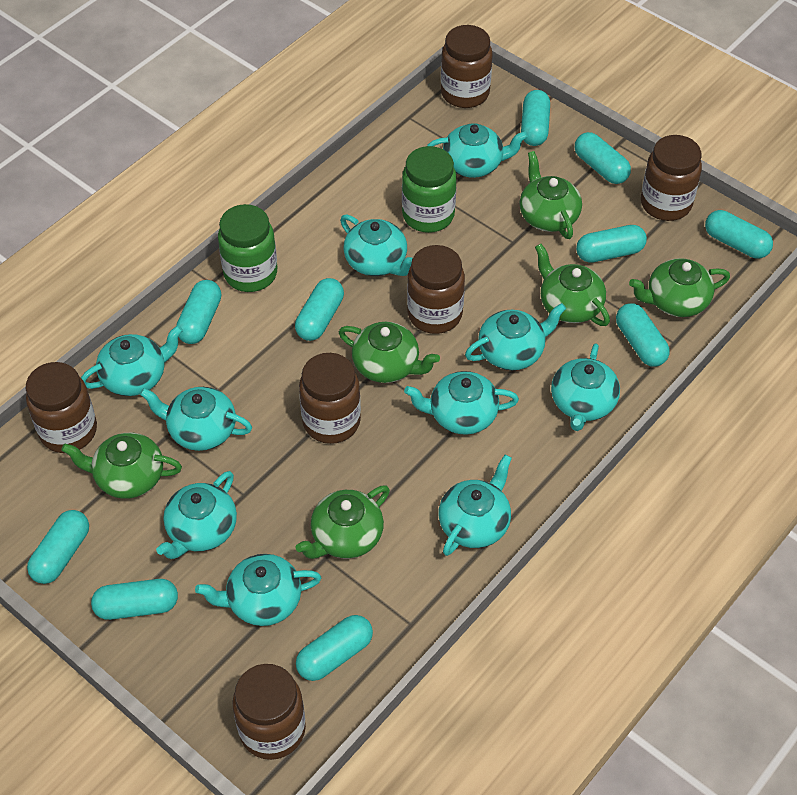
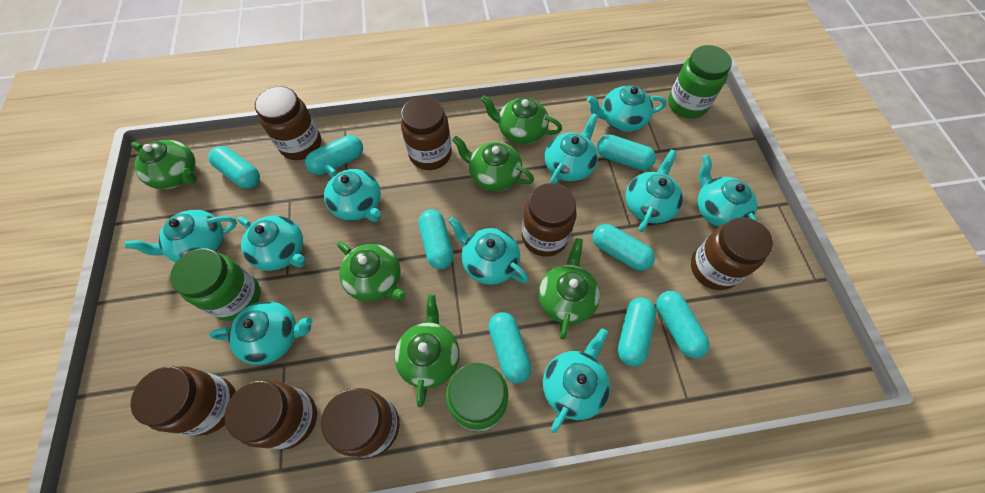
brown jar: [26,362,97,453] [232,664,306,760] [299,353,361,444] [407,245,465,334] [441,25,493,108] [641,135,702,221] = 6 -> [131,366,236,436] [224,380,317,449] [255,86,321,160] [321,388,399,458] [401,96,452,170] [522,183,577,257] [691,217,773,290] = 7
green jar: [218,204,277,292] [402,146,457,233] = 2 -> [170,248,261,321] [446,363,508,432] [668,45,732,119] = 3
turquoise capsule: [27,510,89,584] [91,579,178,620] [176,280,221,344] [295,278,344,341] [296,615,373,681] [521,90,550,146] [575,132,631,184] [576,225,647,263] [616,303,670,367] [705,210,773,258] = 10 -> [208,146,260,189] [305,135,363,175] [419,209,454,269] [488,312,532,384] [592,224,655,271] [597,134,656,170] [617,298,656,366] [656,291,710,358] = 8

